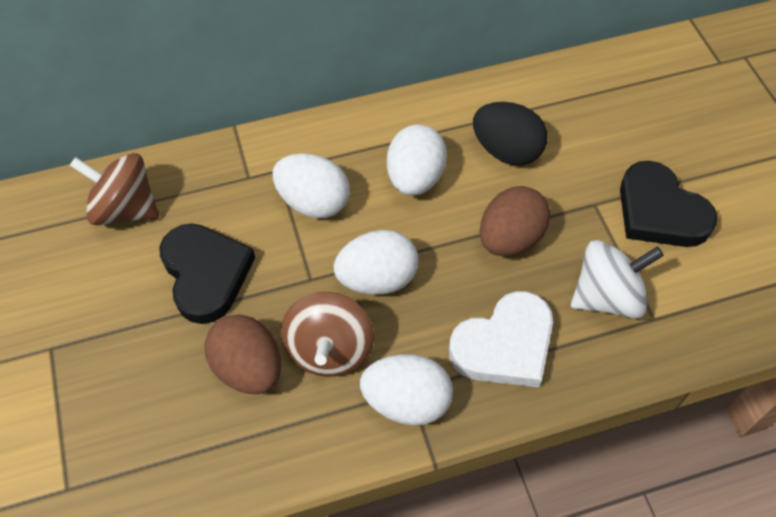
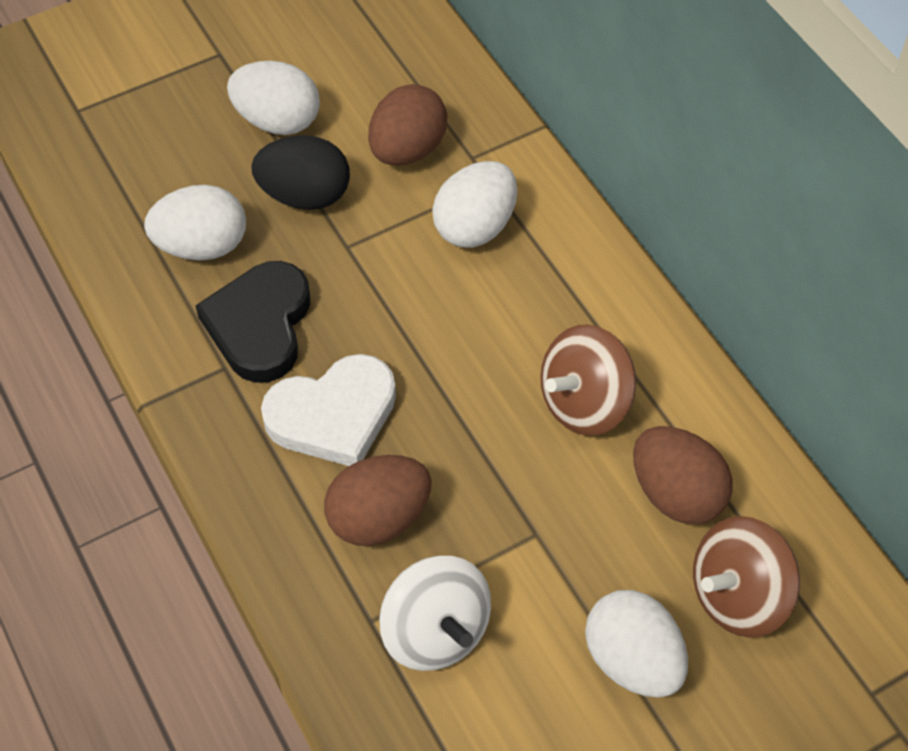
black heart: [159,223,255,324] [620,161,718,247] = 2 -> [195,261,310,383] = 1
brown egg: [205,314,281,394] [480,186,550,256] = 2 -> [324,455,432,546] [368,84,447,166] [633,426,733,524] = 3

